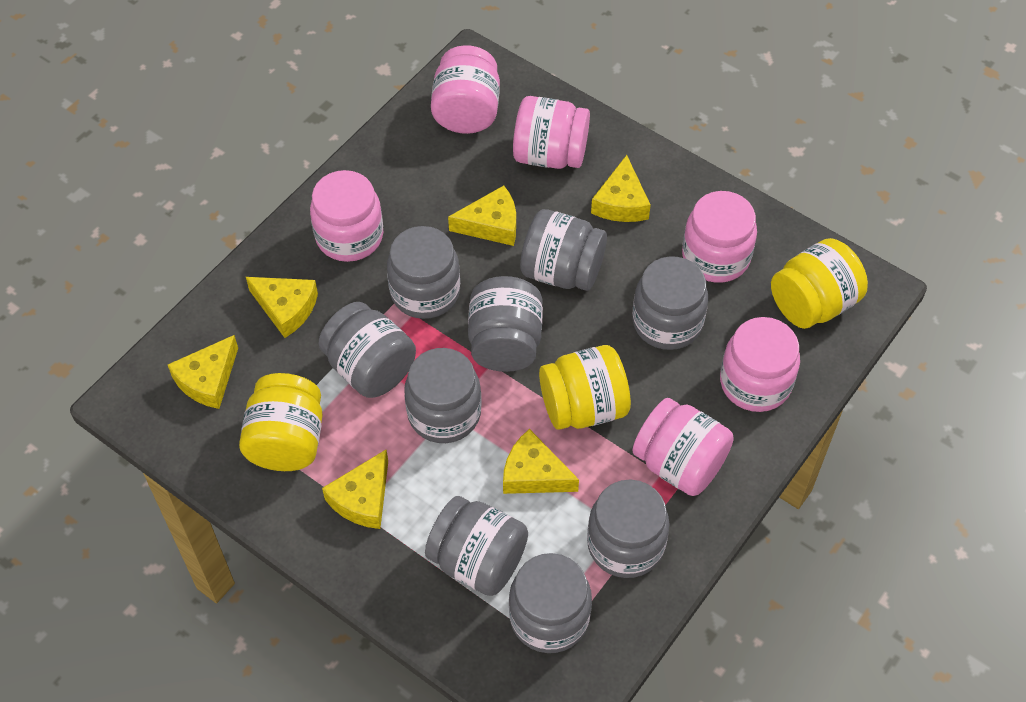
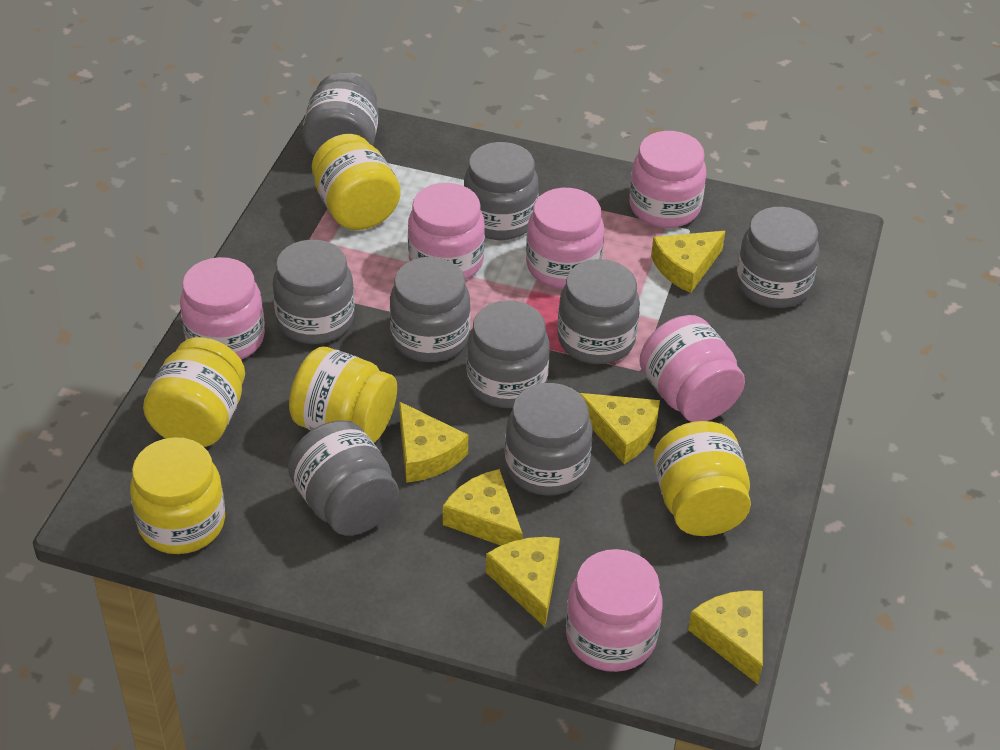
yellow jar: [239,373,323,471] [539,345,631,430] [771,238,868,329] = 3 -> [130,437,225,554] [143,337,245,447] [289,347,397,443] [312,134,401,230] [653,421,751,536] = 5

